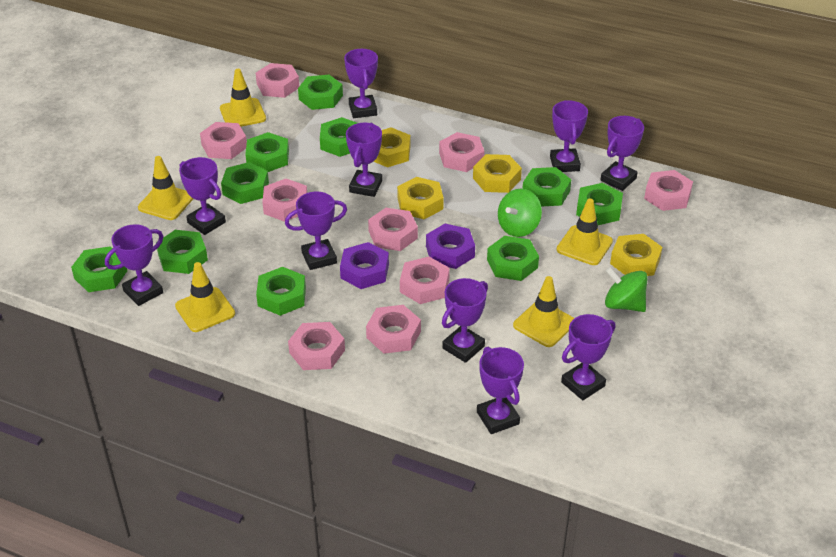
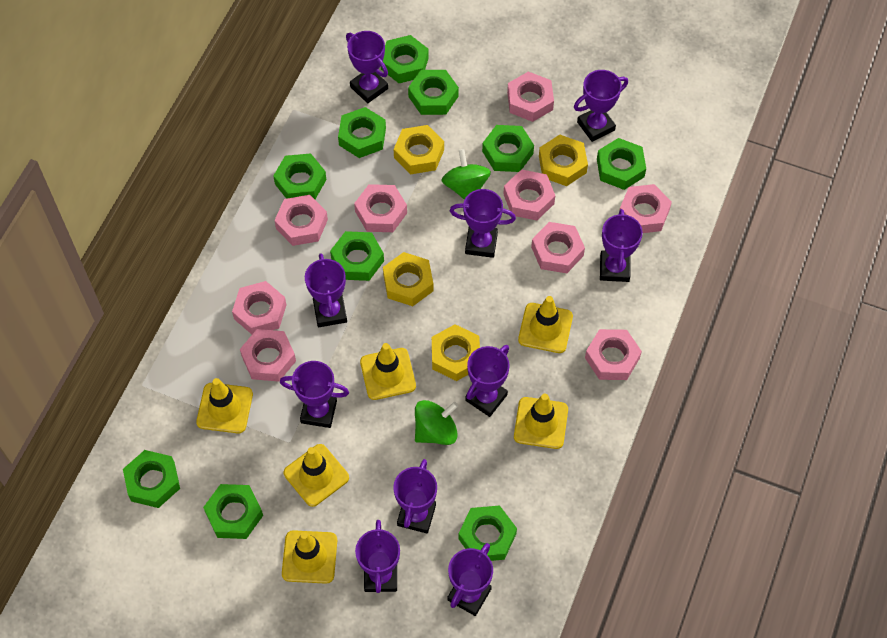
purple nut: [340,242,389,289] [426,224,475,269] = 2 -> none = 0
yellow traffic cone: [138,156,193,220] [175,262,235,332] [220,69,266,127] [513,276,574,347] [557,199,613,265] = 5 -> [196,378,253,433] [282,530,337,584] [283,444,349,507] [360,343,416,400] [514,394,568,449] [518,296,573,353] = 6

